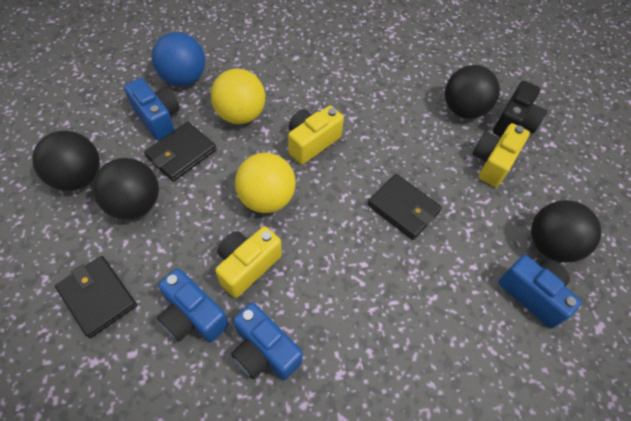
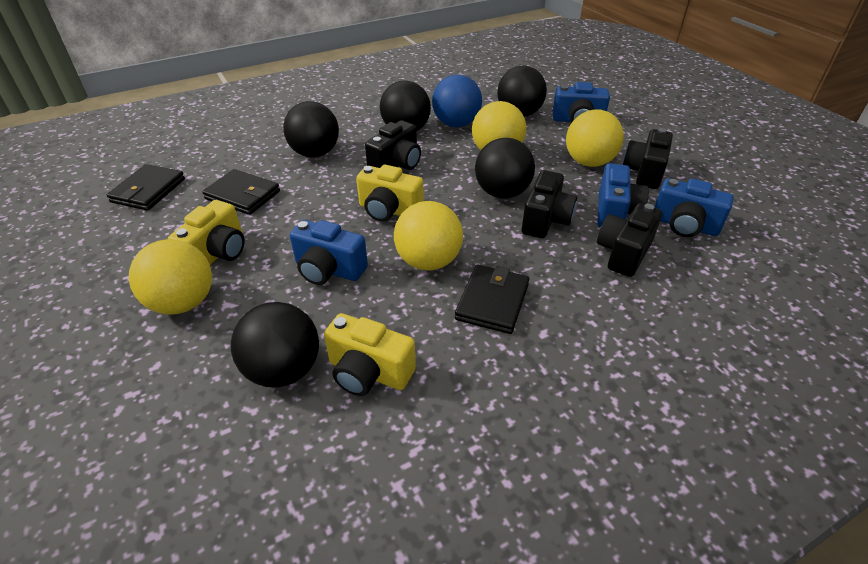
black ball: [32,131,100,191] [93,158,159,220] [445,65,500,119] [531,200,601,263] = 4 -> [231,302,319,387] [283,101,339,158] [380,81,431,131] [475,138,535,199] [497,66,547,117] = 5
black camera: [493,81,547,137] = 1 -> [365,120,421,170] [522,170,577,238] [597,203,662,277] [623,128,673,189] = 4
yellow ball: [211,69,265,124] [235,153,296,213] = 2 -> [129,239,212,315] [394,201,463,271] [472,101,526,150] [566,109,624,167] = 4

